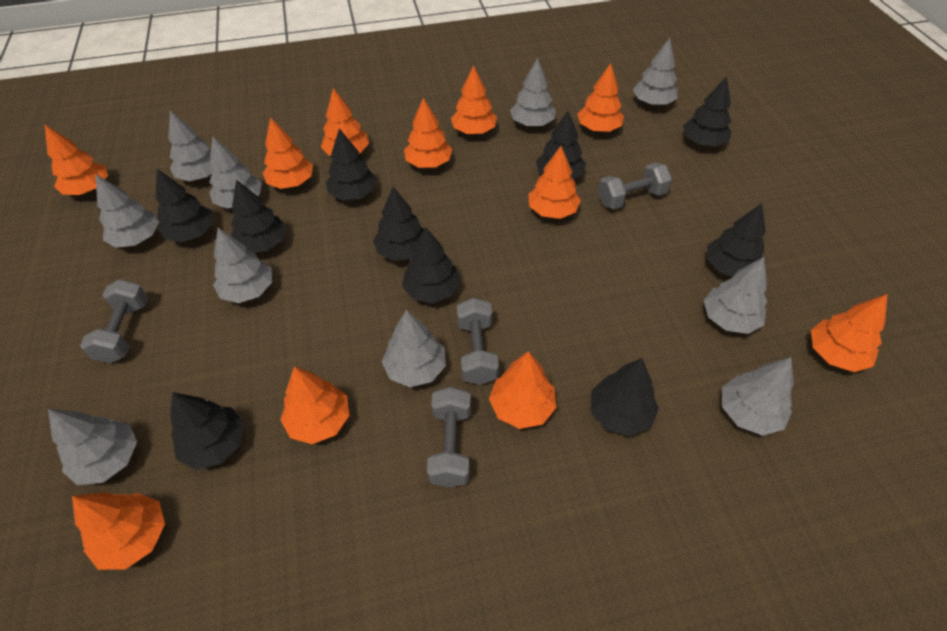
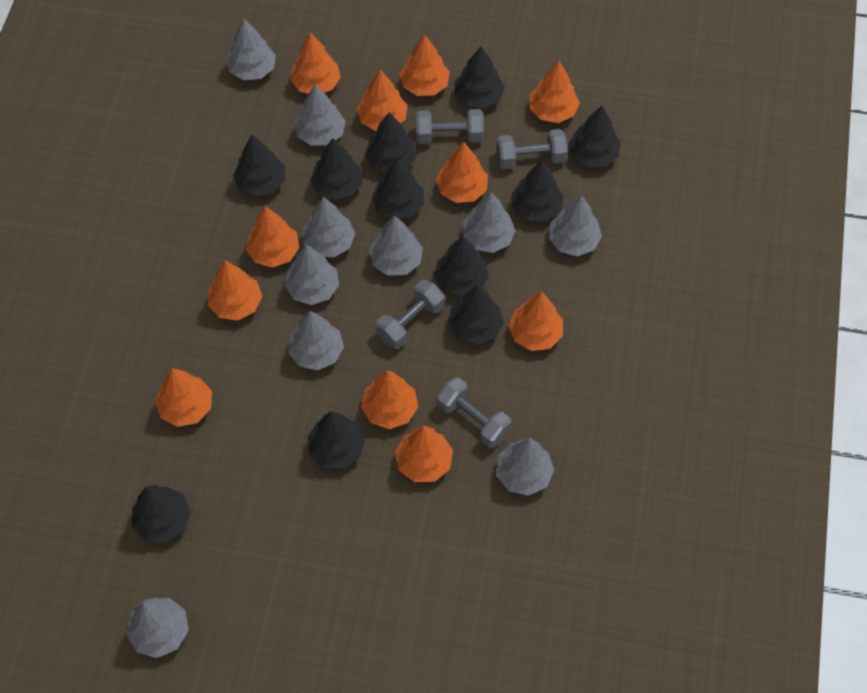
black tree: [156,169,213,242] [170,392,244,470] [231,179,287,253] [326,128,377,200] [373,187,424,261] [402,228,461,303] [536,111,586,179] [591,358,659,436] [683,77,732,147] [707,203,766,277] = 10 -> [132,485,191,542] [233,135,285,196] [307,411,365,468] [311,138,363,200] [365,112,417,173] [372,159,424,219] [434,236,489,296] [448,285,504,345] [454,47,505,108] [511,161,564,221] [569,106,620,167] = 11

